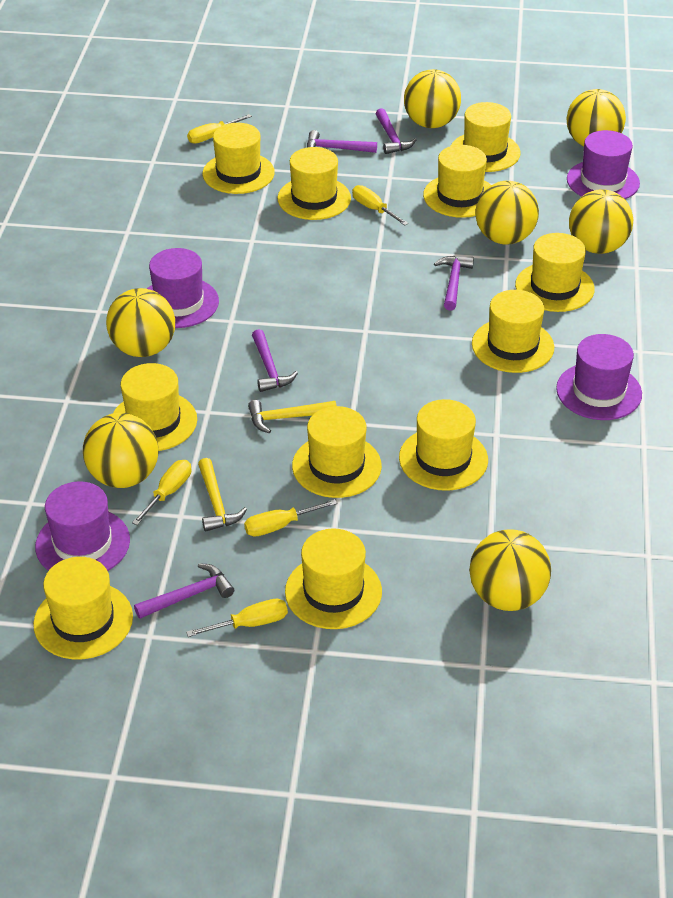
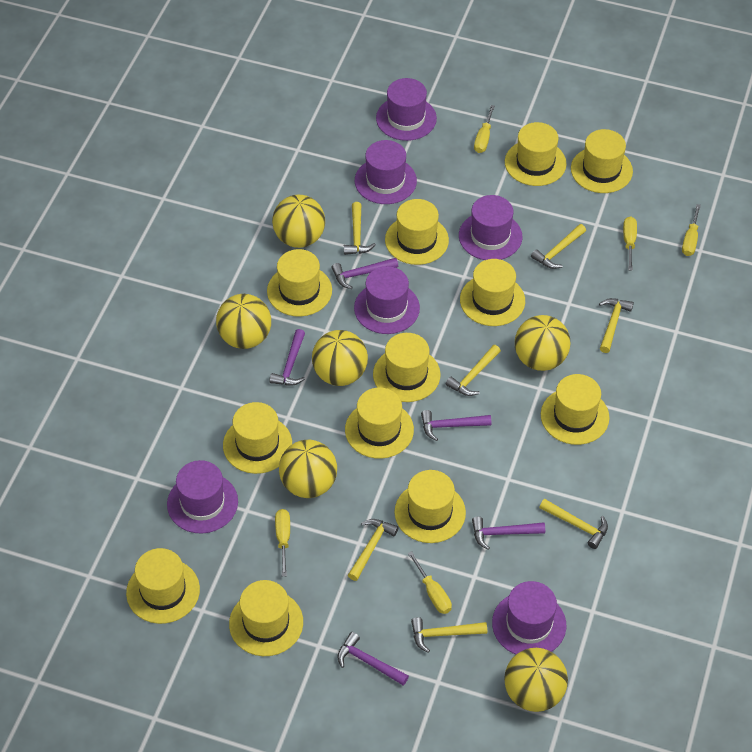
purple hat: [35,481,130,571] [147,248,219,328] [556,334,642,420] [567,130,640,199] = 4 -> [167,460,238,534] [354,266,420,334] [355,140,417,204] [376,78,437,141] [459,195,522,260] [492,581,566,654] = 6
yellow ball: [83,413,159,488] [106,288,175,357] [404,69,461,128] [469,529,551,611] [475,181,539,245] [566,89,626,146] [569,189,633,254] = 7 -> [216,294,271,349] [272,195,325,248] [279,440,337,498] [312,330,368,386] [504,648,568,712] [515,315,570,371] = 6
yellow hammer: [198,458,247,532] [248,400,336,433] = 2 -> [344,202,376,255] [348,519,399,581] [411,617,487,653] [445,345,501,396] [531,224,586,269] [539,499,608,549] [599,298,634,353] = 7
yellow hat: [33,557,133,659] [113,363,197,451] [203,123,275,194] [278,147,351,220] [285,529,382,629] [292,406,382,498] [399,399,488,491] [423,145,491,218] [451,102,521,172] [472,290,554,373] [515,233,595,312] = 11 -> [126,548,200,624] [223,402,292,474] [229,580,303,656] [267,249,332,317] [345,388,414,459] [373,333,440,402] [385,199,449,265] [394,470,466,543] [460,259,525,326] [505,122,567,186] [541,374,610,445] [571,129,633,193] = 12

